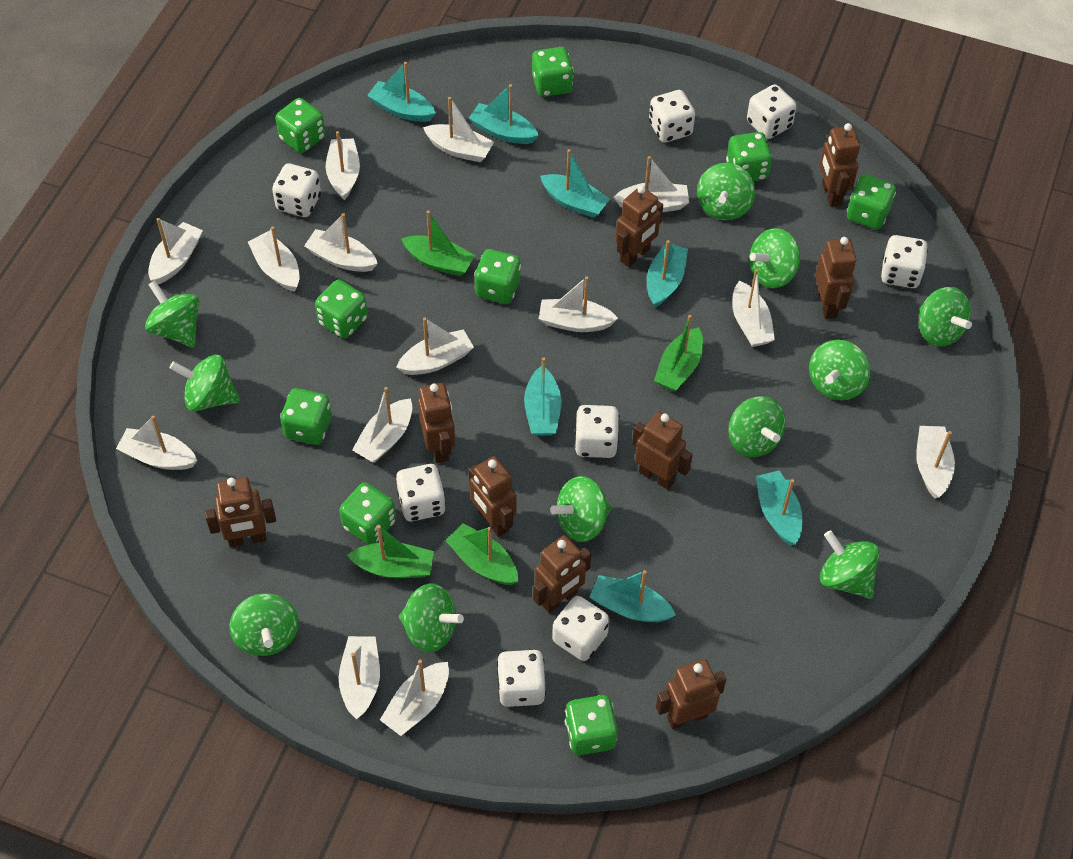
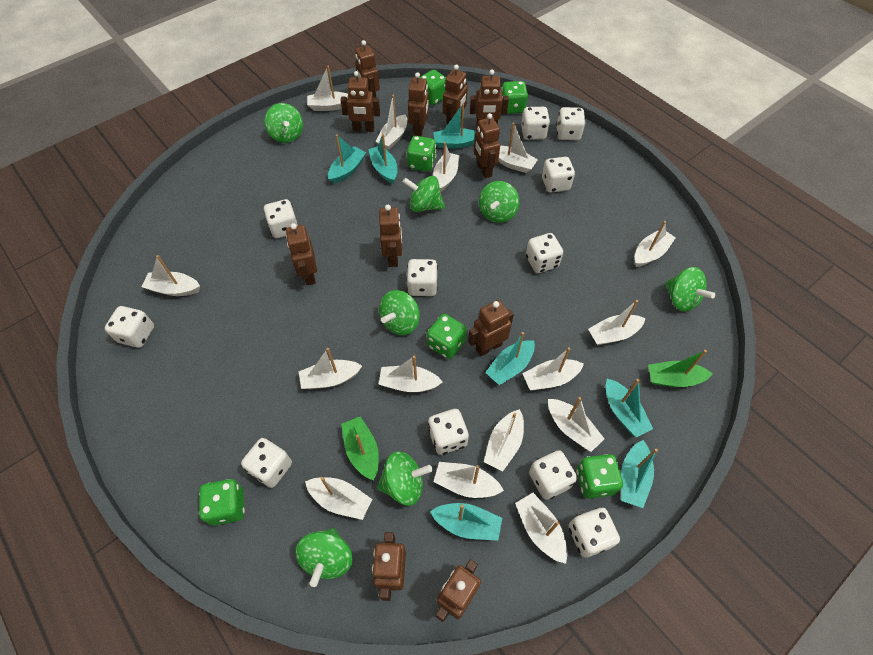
brown robot: [205,477,276,548] [418,383,455,463] [469,456,516,537] [533,535,591,613] [615,186,663,267] [632,411,693,490] [656,659,726,729] [815,237,856,319] [819,123,860,207] = 9 -> [286,223,317,285] [341,71,380,132] [355,40,380,98] [372,532,406,601] [379,205,402,267] [408,72,429,137] [436,559,481,622] [443,64,468,125] [468,300,514,356] [470,69,509,127] [474,113,500,178] = 11
green boat: [347,525,434,578] [402,211,475,276] [445,523,518,585] [654,315,703,392] = 4 -> [341,416,379,480] [648,350,713,387] = 2
green dice: [275,98,325,153] [280,388,332,445] [315,280,368,338] [339,482,396,545] [474,249,521,304] [532,47,574,97] [565,695,618,755] [726,132,772,181] [847,174,896,229] = 9 -> [199,479,245,526] [407,136,436,172] [420,70,446,105] [427,314,467,359] [502,81,528,114] [576,454,623,499] = 6
green spinning top: [145,280,199,348] [169,355,240,411] [229,593,299,656] [399,583,464,652] [550,476,612,542] [697,163,755,220] [728,396,786,457] [749,228,800,288] [809,340,870,400] [820,530,879,599] [919,287,972,347] = 11 -> [265,103,303,143] [295,528,353,587] [377,451,432,506] [379,290,420,335] [403,176,445,212] [479,181,519,223] [665,267,715,312] = 7
white boat: [116,415,197,470] [148,218,203,284] [248,226,300,292] [304,213,378,272] [326,131,360,200] [339,636,380,719] [352,387,412,463] [380,660,449,736] [396,318,474,375] [423,97,494,162] [539,276,618,332] [614,156,689,212] [732,269,775,347] [916,426,955,499] = 14 -> [142,255,200,296] [299,348,362,389] [305,477,372,520] [307,66,348,111] [375,95,407,150] [378,356,443,392] [433,142,460,192] [434,462,504,498] [484,409,524,471] [498,122,538,173] [515,493,568,564] [522,347,584,390] [548,397,604,452] [588,300,646,345] [635,221,676,267] = 15
white dice: [272,163,321,217] [396,464,446,521] [497,650,546,707] [552,596,609,661] [575,405,620,458] [649,90,695,143] [747,84,797,139] [881,235,928,288] = 8 -> [105,306,154,348] [241,438,292,488] [264,199,298,238] [406,259,438,296] [428,409,469,455] [521,107,550,140] [526,233,563,273] [529,450,577,500] [542,157,575,193] [556,107,585,140] [568,508,620,557] = 11

